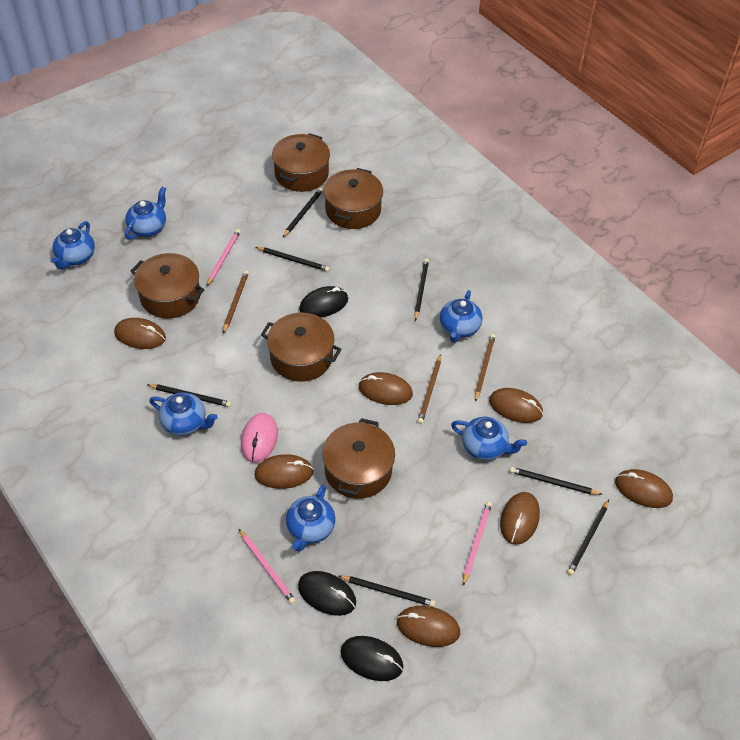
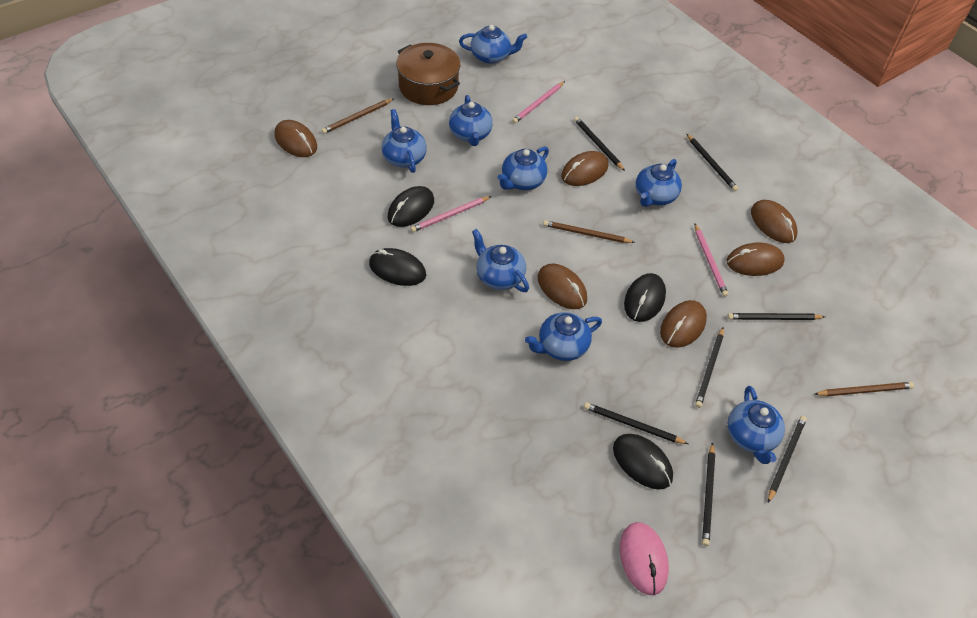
black mouse: [298,571,356,616] [299,286,348,318] [340,636,403,681] = 3 -> [369,248,426,286] [388,186,434,227] [613,434,673,489] [624,273,666,322] = 4
blue teapot: [51,221,95,269] [125,187,166,240] [150,392,218,435] [286,485,335,552] [440,290,482,343] [451,417,527,460] = 6 -> [381,109,427,173] [449,95,493,146] [459,25,527,64] [472,229,529,292] [497,147,549,190] [525,312,602,361] [636,159,682,207] [728,386,785,464] = 8
brown mouse: [114,318,166,349] [254,454,314,489] [359,372,413,405] [397,606,460,647] [489,388,543,423] [500,492,540,545] [615,469,673,508] = 7 -> [274,120,317,157] [538,264,587,309] [561,151,608,186] [660,300,707,348] [727,242,785,276] [751,200,798,243] = 6
brown pot: [131,253,204,319] [261,313,342,382] [272,133,330,192] [322,418,395,499] [324,168,383,229] = 5 -> [396,43,460,105] = 1

